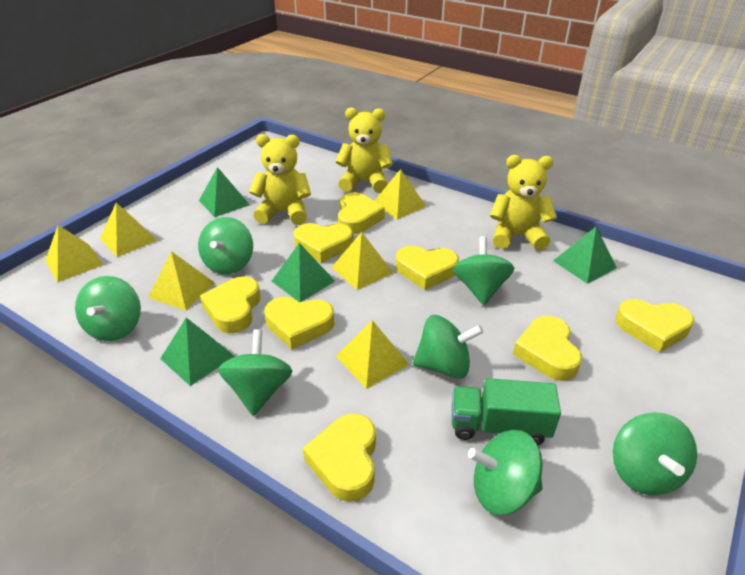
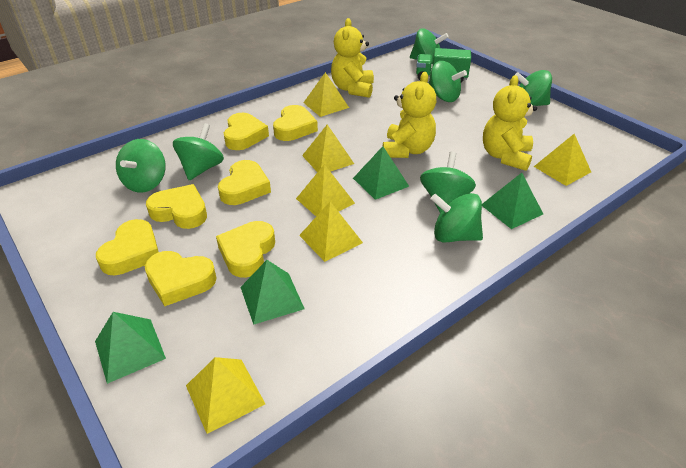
yellow heart: [200,276,261,333] [264,297,334,349] [294,223,353,263] [303,413,376,502] [338,192,385,234] [396,246,459,290] [513,316,582,381] [616,299,694,353] = 8 -> [96,219,159,275] [145,251,217,306] [146,184,207,229] [216,221,275,278] [218,160,271,205] [224,113,269,150] [273,105,318,141] = 7

